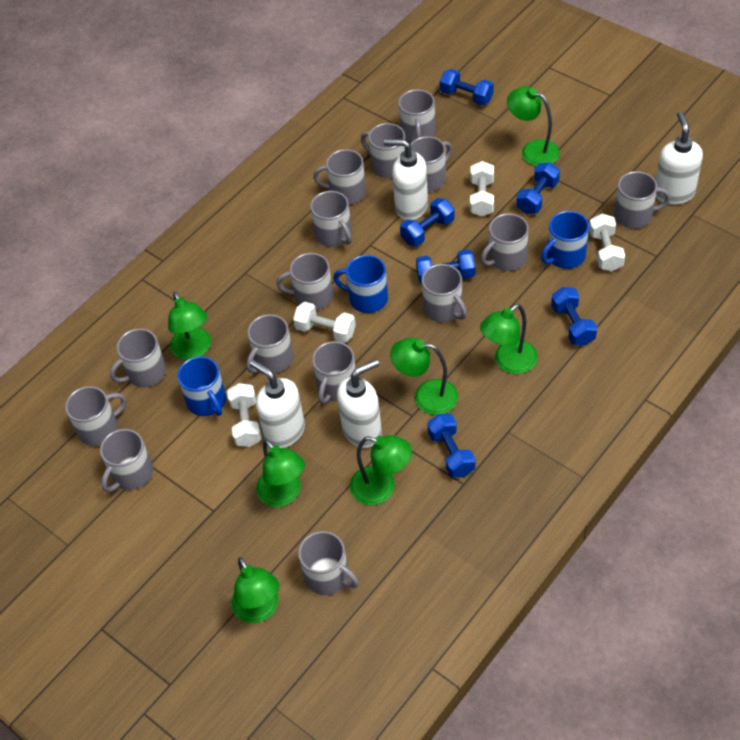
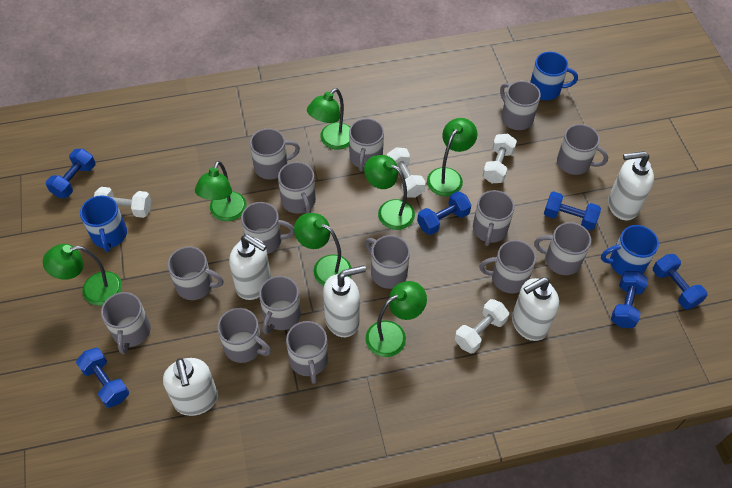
white soap dispenser: [250,360,305,448] [337,359,382,448] [384,139,428,220] [656,111,703,205] = 4 -> [163,358,218,416] [229,235,271,300] [323,265,366,337] [512,277,559,341] [608,151,654,220] = 5

